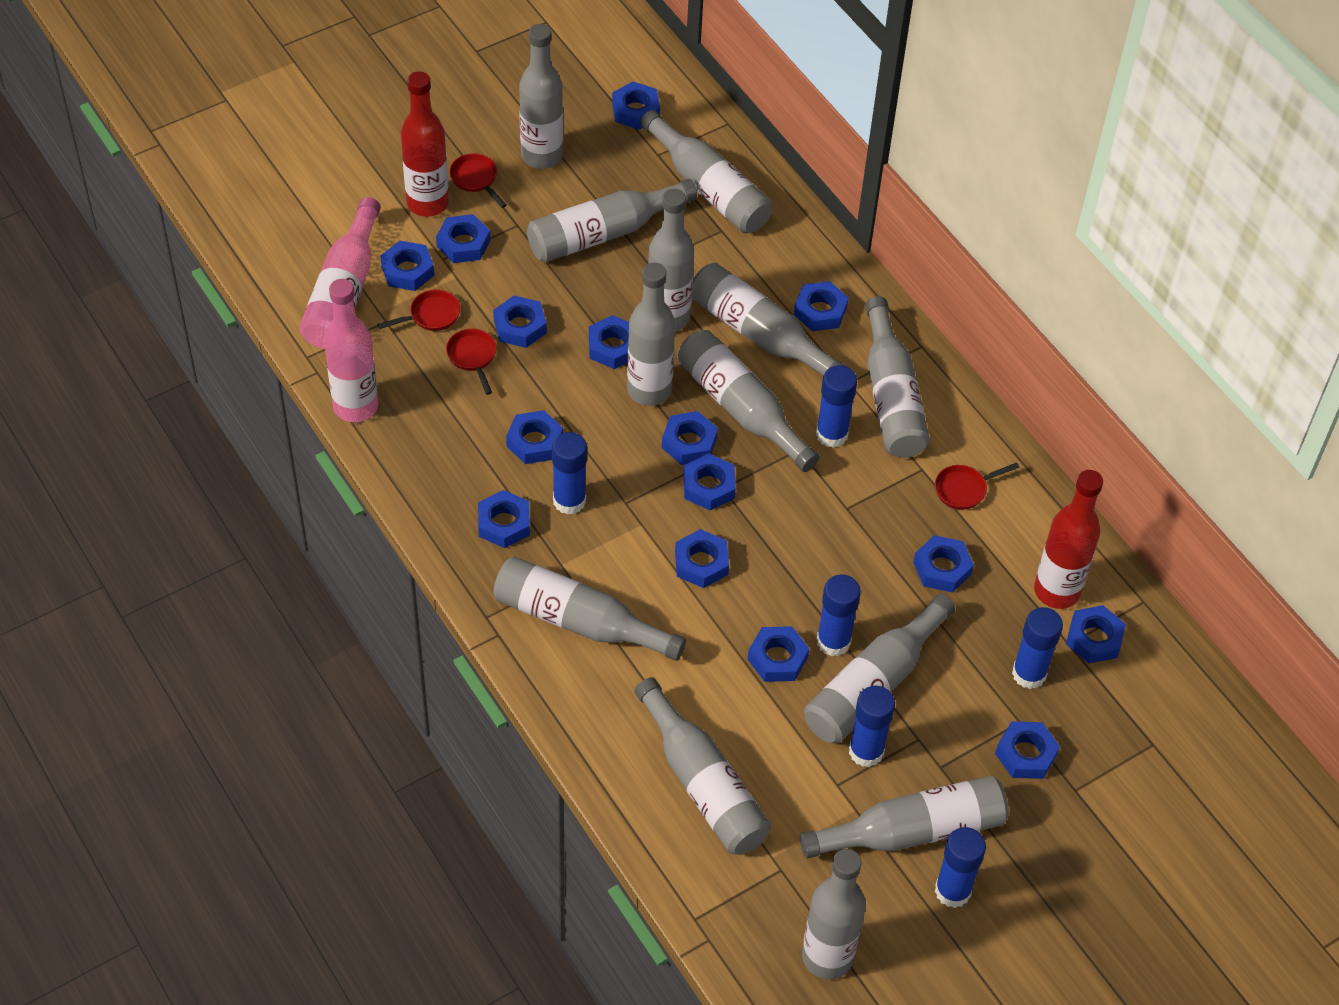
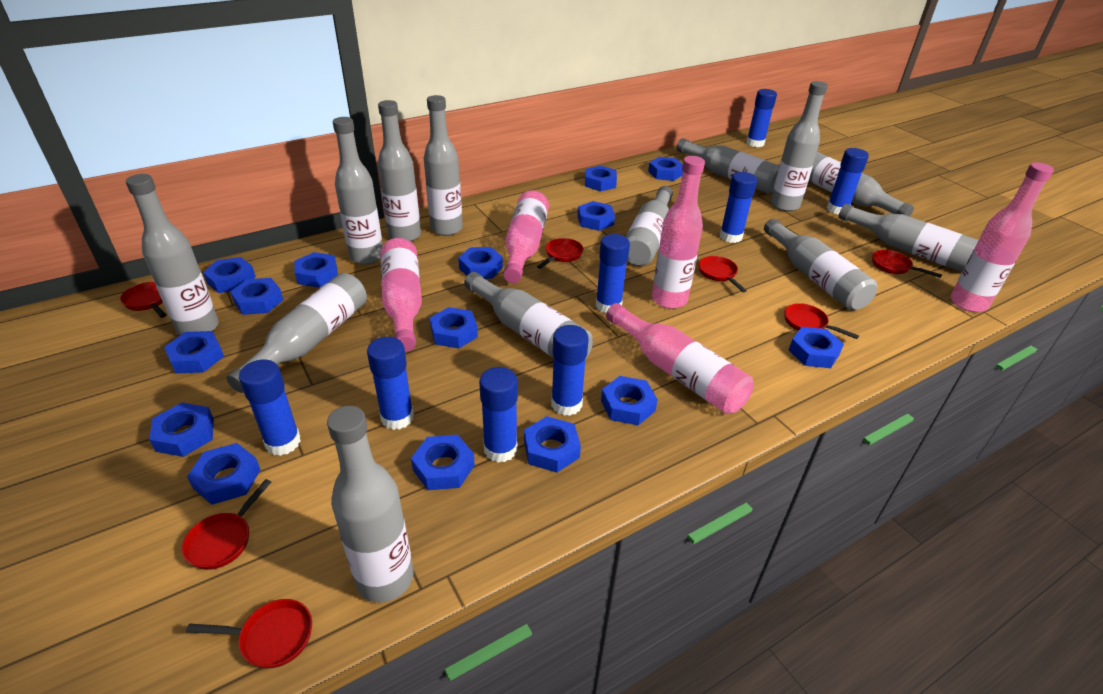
blue glue stick: [552,432,587,515] [816,365,857,448] [817,574,861,656] [849,686,895,767] [935,827,986,908] [1012,607,1063,689] = 6 -> [239,359,301,456] [367,337,414,430] [479,367,518,463] [551,325,589,416] [596,234,630,314] [720,172,757,243] [746,89,777,147] [827,148,869,215] = 8
pink bottle: [299,197,381,348] [324,279,378,422] = 2 -> [381,238,422,352] [503,190,549,283] [606,303,754,414] [652,156,705,309] [951,162,1054,312] = 5
red bottle: [401,71,449,217] [1034,470,1103,609] = 2 -> none = 0
red pan: [377,290,460,331] [446,329,497,395] [449,153,507,208] [935,462,1020,510] = 4 -> [120,282,166,318] [182,479,271,570] [186,599,312,668] [537,238,583,269] [698,256,747,293] [784,303,859,339] [872,250,942,278] = 7

